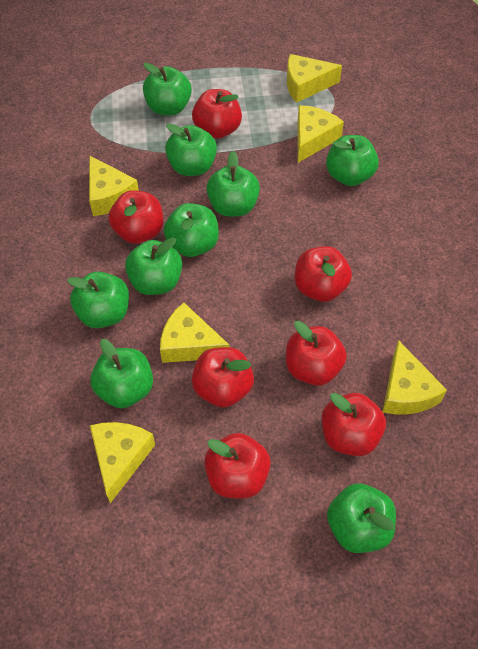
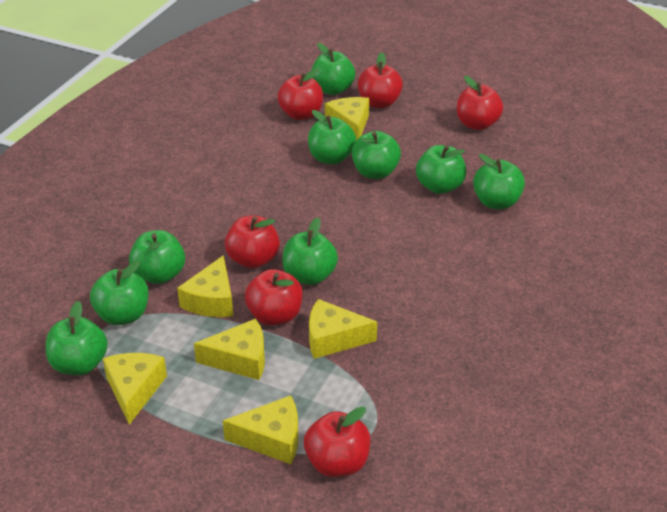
red apple: [109,190,163,244] [192,89,242,139] [192,347,254,408] [204,433,271,499] [286,321,347,386] [295,246,352,302] [322,393,386,456] = 7 -> [225,216,280,269] [245,269,303,325] [278,68,323,120] [304,406,370,477] [358,52,403,108] [457,76,503,130] = 6

